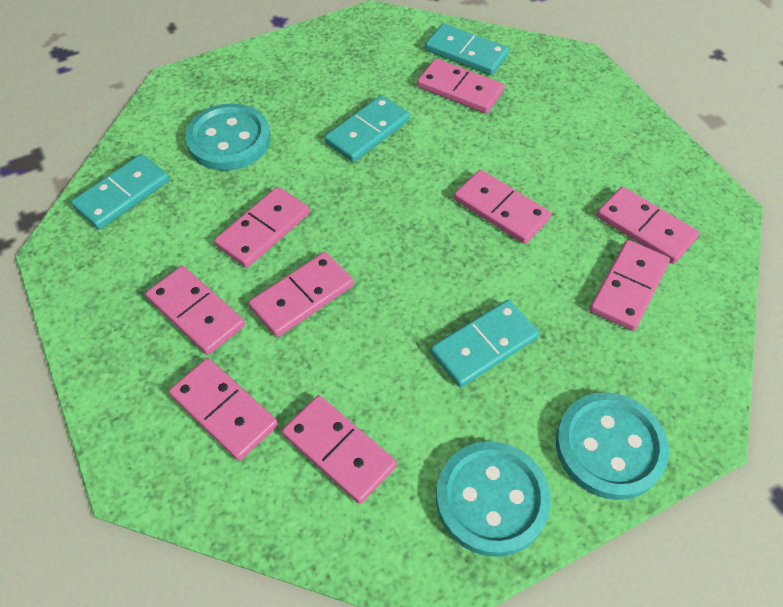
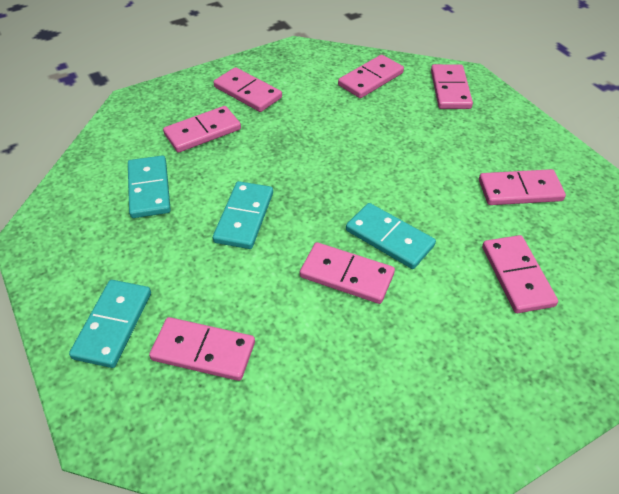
pink domino: [145,266,245,355] [169,358,278,461] [214,187,310,268] [249,252,354,337] [282,395,397,504] [417,59,505,113] [454,170,551,244] [590,240,670,331] [597,187,699,264] = 9 -> [149,317,255,381] [163,106,241,153] [213,67,282,112] [300,242,395,304] [338,55,404,98] [431,64,473,109] [479,169,566,205] [482,235,558,313] = 8
turquoise button: [185,103,270,171] [436,441,551,557] [556,392,669,500] = 3 -> none = 0

